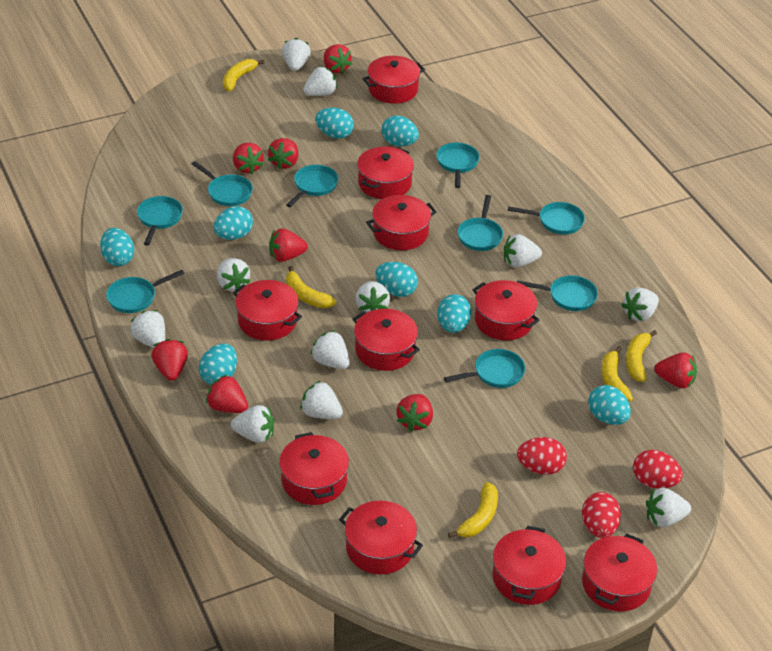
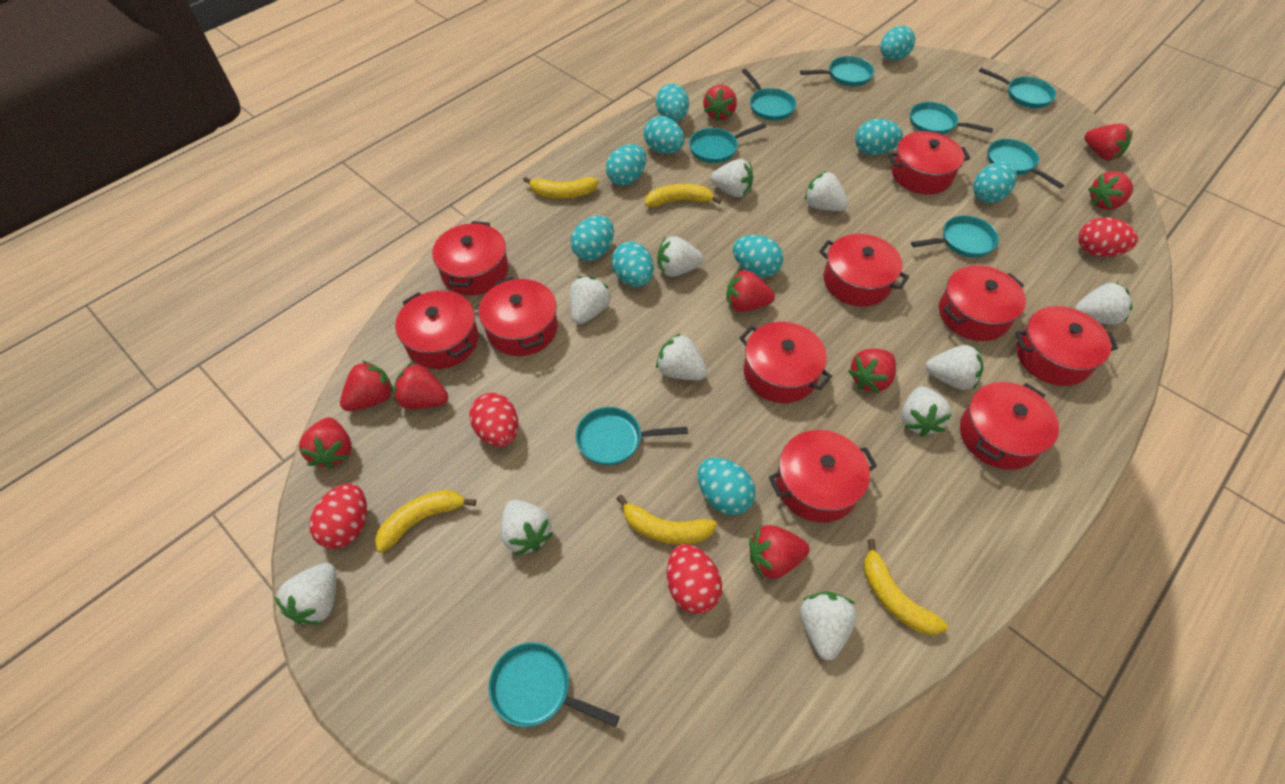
red egg: [517,437,567,475] [582,492,621,538] [633,450,683,489] = 3 -> [309,483,367,549] [469,393,518,447] [667,544,722,614] [1078,217,1138,257] = 4
red strawberry: [152,339,188,381] [206,374,248,413] [233,143,264,174] [268,138,298,170] [269,228,308,262] [324,44,352,73] [396,394,433,432] [654,352,697,388] = 8 -> [299,417,352,469] [340,361,393,411] [393,363,448,409] [703,85,737,121] [726,269,775,312] [749,525,810,579] [848,349,896,393] [1085,124,1133,160] [1088,171,1133,210] = 9
turquoise egg: [100,228,134,266] [199,343,237,385] [213,206,253,240] [315,107,354,139] [376,262,418,297] [381,115,419,146] [437,294,471,333] [588,385,631,425] = 8 -> [570,216,614,261] [606,144,646,186] [612,242,654,287] [644,116,685,154] [656,84,689,122] [698,458,755,515] [733,235,783,277] [855,119,903,155] [880,26,915,60] [973,162,1017,203] = 10

